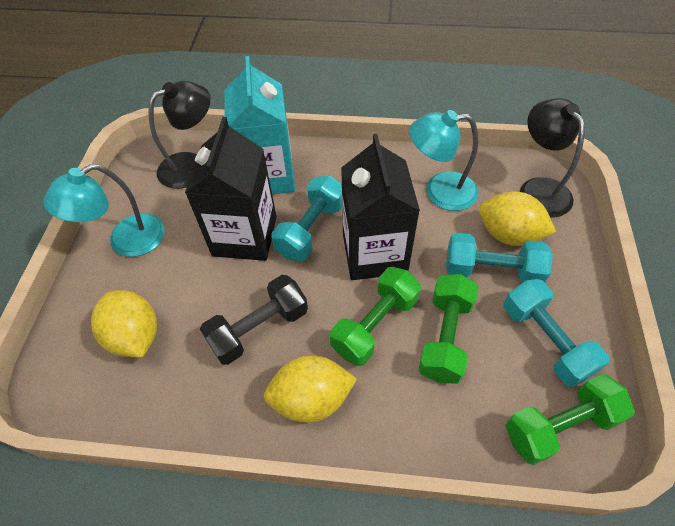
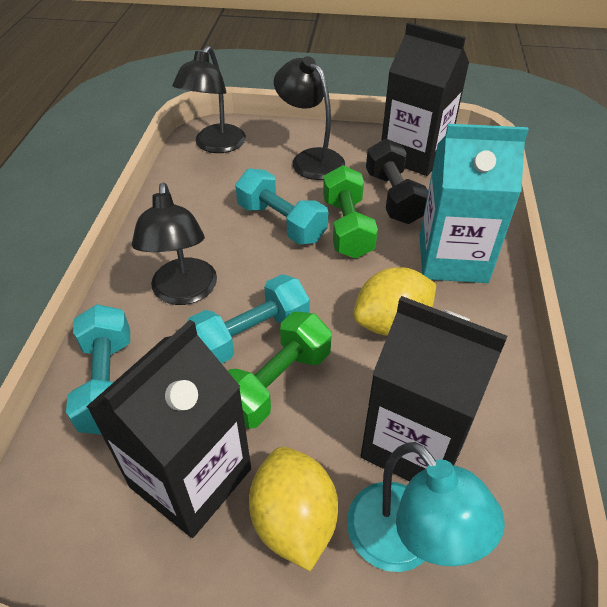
black carton: [185,117,276,261] [341,134,420,280] = 2 -> [86,320,251,538] [361,296,508,481] [381,22,469,176] = 3
black lamp: [148,81,210,189] [520,98,585,218] = 2 -> [132,182,217,305] [173,46,246,153] [274,56,345,180] = 3
green dumbbell: [330,267,421,366] [418,274,479,384] [506,374,635,465] = 3 -> [228,312,332,429] [323,165,378,259] = 2
turquoise lamp: [43,164,165,257] [409,110,478,211] = 2 -> [347,442,505,572] = 1
yellow lemon: [91,290,157,357] [264,355,357,423] [479,191,556,246] = 3 -> [249,447,338,571] [353,267,436,336] = 2

